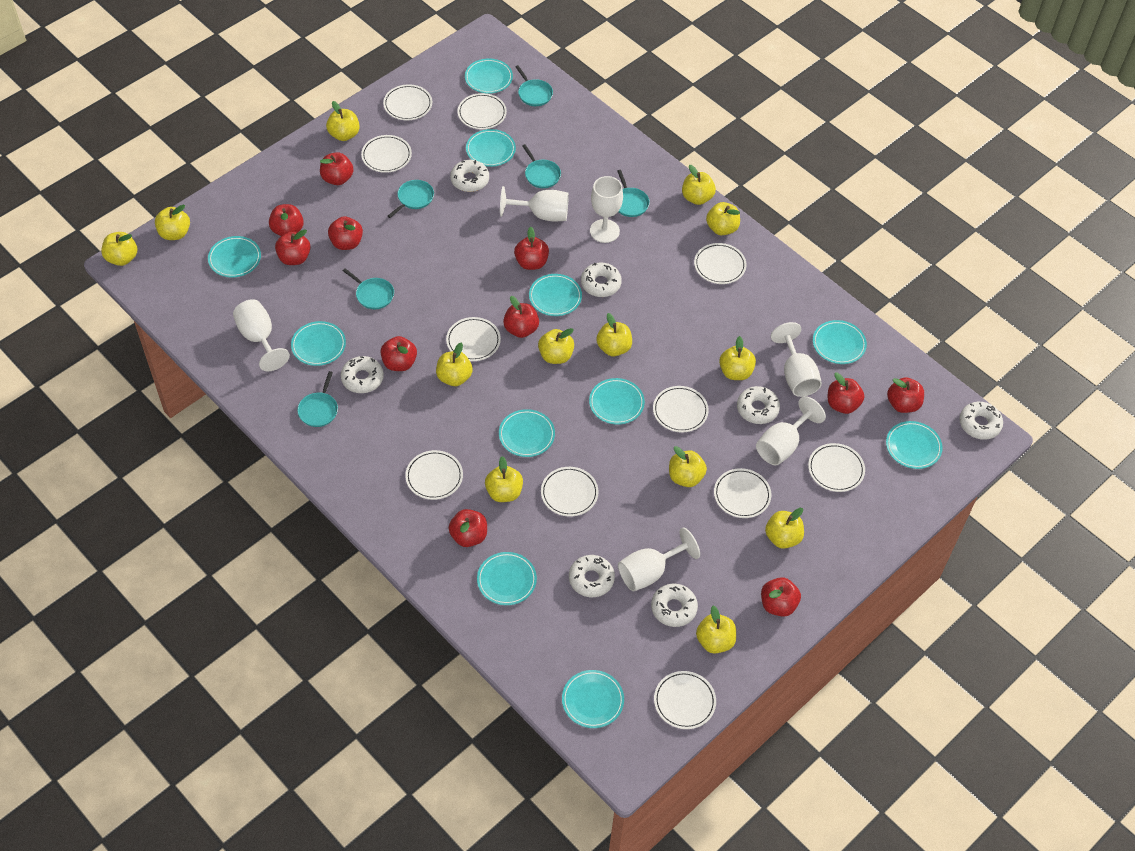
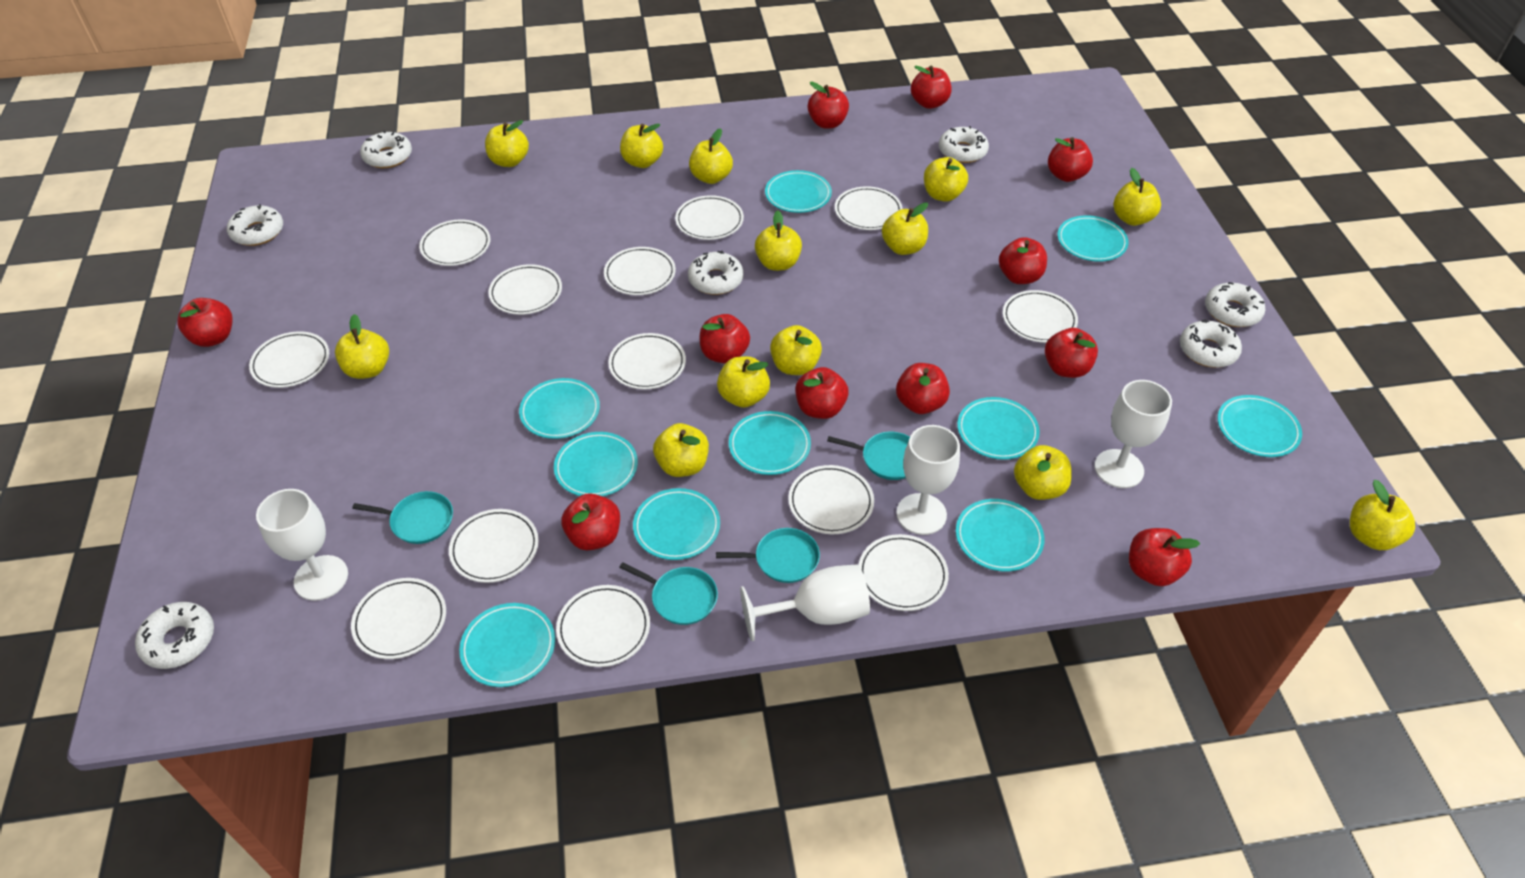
turquoise pan: [297,371,338,427] [343,268,394,309] [388,180,434,218] [515,65,553,106] [522,144,561,188] [617,170,650,217] = 6 -> [352,491,453,544] [619,562,718,625] [716,528,820,583] [827,432,910,480] = 4
turquoise plate: [208,236,261,277] [291,321,346,366] [465,58,513,94] [466,129,516,167] [477,552,537,605] [499,409,555,457] [529,274,582,316] [562,670,624,728] [589,378,645,425] [813,320,867,364] [886,421,943,469] = 11 -> [459,603,555,687] [519,378,600,439] [554,432,638,496] [633,488,720,560] [729,411,811,475] [765,170,832,213] [956,499,1045,572] [957,397,1040,460] [1057,215,1129,262] [1218,395,1302,457] = 10
white goblet: [233,299,290,371] [500,186,569,221] [590,176,623,243] [618,527,700,592] [756,396,826,465] [771,322,822,397] = 6 -> [256,489,348,601] [740,564,870,641] [896,425,960,535] [1094,380,1172,488] = 4
white plate: [361,135,412,173] [383,84,432,120] [405,450,463,500] [446,317,501,361] [457,93,507,129] [541,467,599,517] [653,386,709,433] [654,671,716,729] [694,243,747,284] [714,468,771,518] [808,443,865,492] = 11 -> [249,331,329,388] [351,578,446,659] [419,219,490,266] [449,509,539,583] [489,264,562,315] [556,585,650,667] [604,247,676,295] [608,333,686,390] [675,195,744,240] [788,465,874,534] [835,186,903,230] [858,534,949,611] [1003,290,1078,343] = 13

